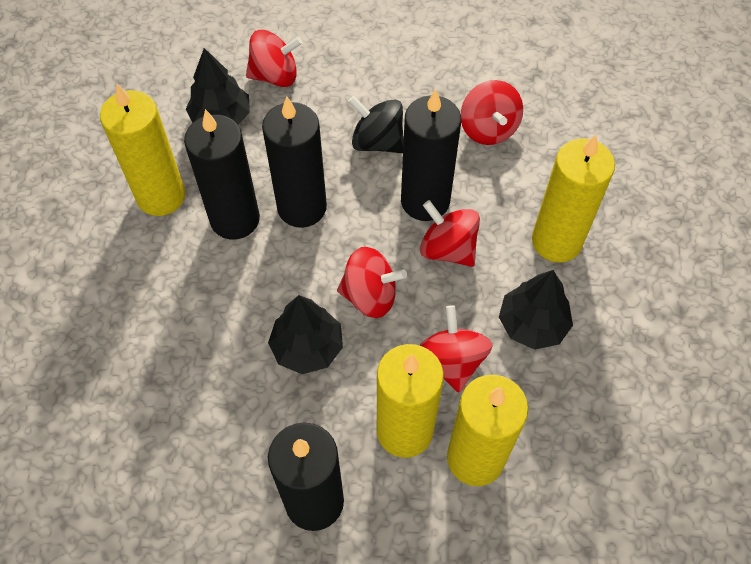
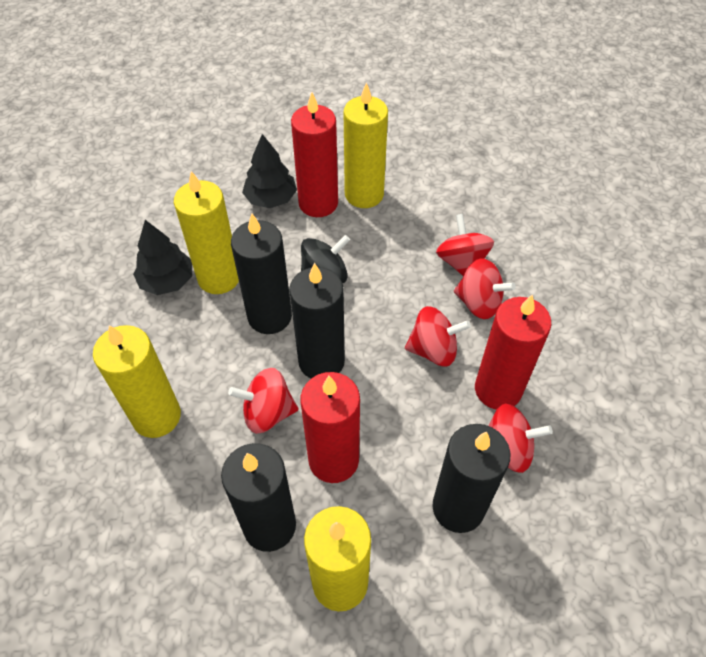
black tree: [186,48,250,124] [268,295,343,374] [499,270,573,350] = 3 -> [133,220,192,295] [242,134,297,208] = 2
red candle: none = 0 -> [291,92,338,217] [300,372,360,483] [475,294,551,410] = 3

